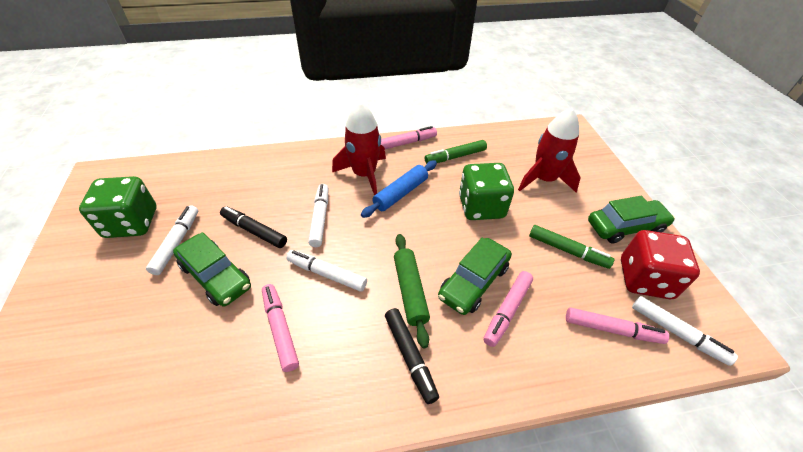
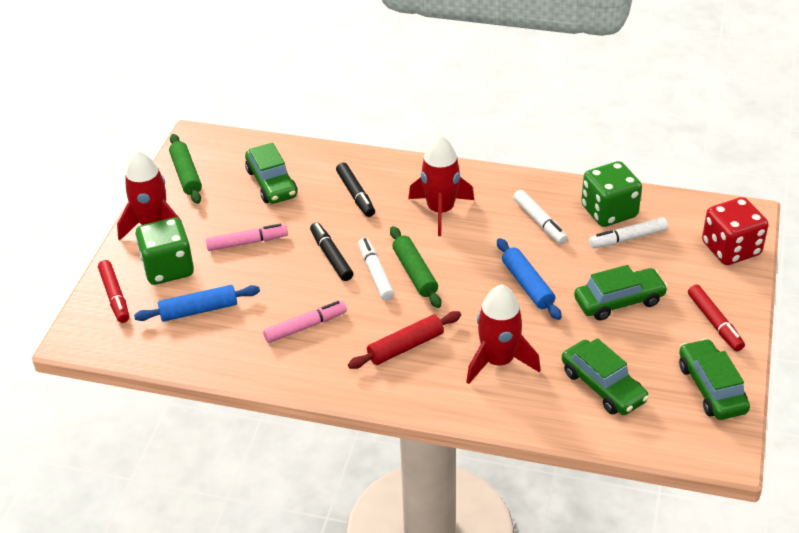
blue rolling pin: [361,161,437,218] = 1 -> [134,285,260,322] [497,238,562,320] = 2
green car: [173,232,251,306] [438,238,512,315] [588,196,675,244] = 3 -> [245,142,297,204] [562,338,649,415] [574,265,668,320] [679,338,750,420] = 4
green marker: [425,140,487,164] [529,225,614,269] = 2 -> none = 0
green rolling pin: [394,234,430,348] = 1 -> [169,134,202,204] [390,226,441,308] = 2
pink marker: [262,284,299,372] [381,126,437,149] [483,271,533,347] [566,307,669,344] = 4 -> [206,224,288,251] [263,301,347,343] = 2
red marker: none = 0 -> [98,260,129,323] [688,284,745,351] = 2
red rocket: [332,102,386,195] [518,108,581,192] = 2 -> [117,150,182,241] [408,135,474,236] [466,284,540,384] = 3
red rolling pin: none = 0 -> [348,311,461,369] = 1
white marker: [146,205,198,275] [287,250,367,292] [308,184,328,247] [632,296,738,366] = 4 -> [358,238,394,301] [513,190,568,244] [589,217,668,248] = 3

